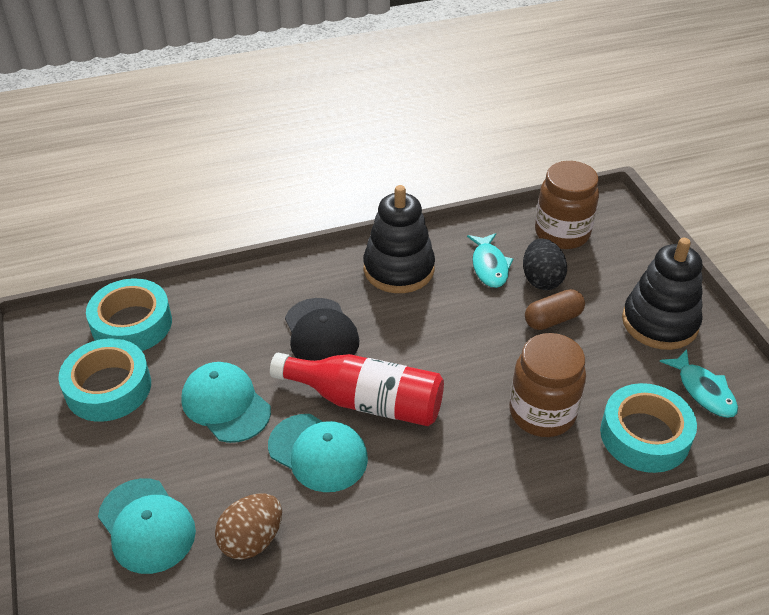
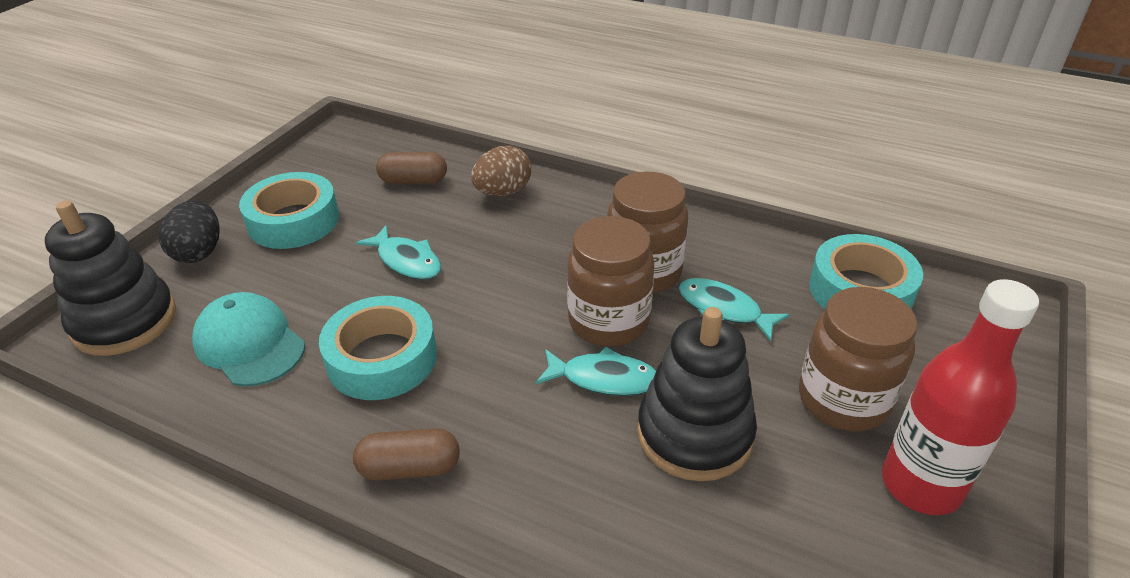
black cap: [285,298,359,361] = 1 -> none = 0
brown capsule: [525,289,585,330] = 1 -> [353,428,460,481] [376,152,447,184] = 2
brown jar: [509,333,586,437] [535,161,599,249] = 2 -> [567,216,654,347] [607,172,688,293] [799,287,918,432] = 3
turquoise cap: [98,478,196,574] [181,362,271,443] [268,414,368,492] = 3 -> [192,292,305,387] = 1
turquoise fish: [467,233,513,288] [659,349,738,418] = 2 -> [356,225,441,280] [536,346,656,396] [679,278,790,341] = 3

